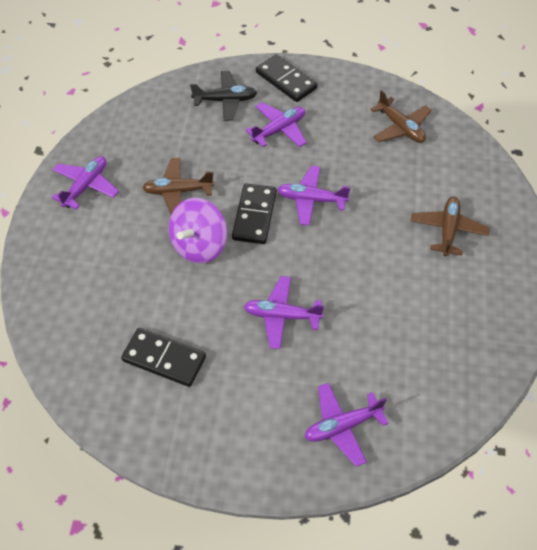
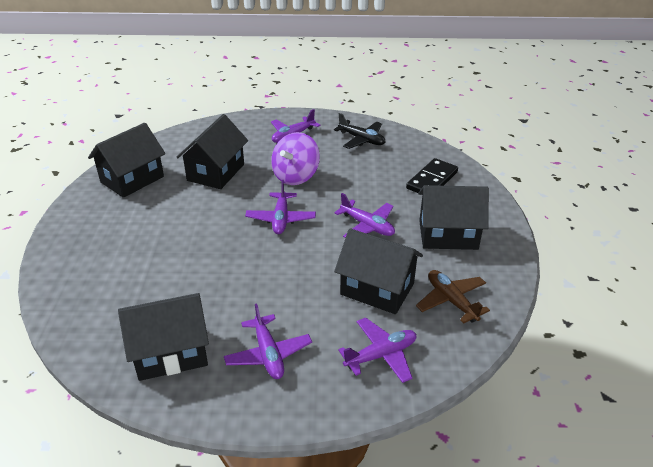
black domino: [121,328,206,387] [232,183,276,244] [256,54,317,102] = 3 -> [406,158,458,193] = 1
black house: none = 0 -> [88,123,165,198] [118,293,209,381] [177,114,248,189] [334,228,423,314] [418,185,489,250] = 5
brown plane: [142,158,214,214] [370,90,432,143] [411,197,490,256] = 3 -> [416,270,490,323] = 1

